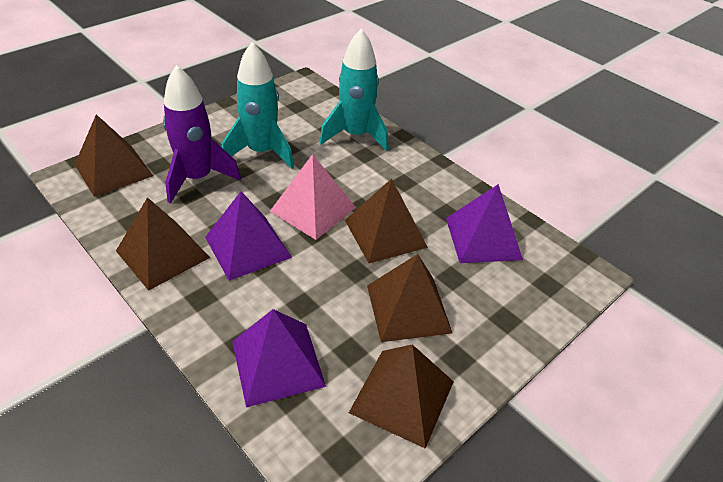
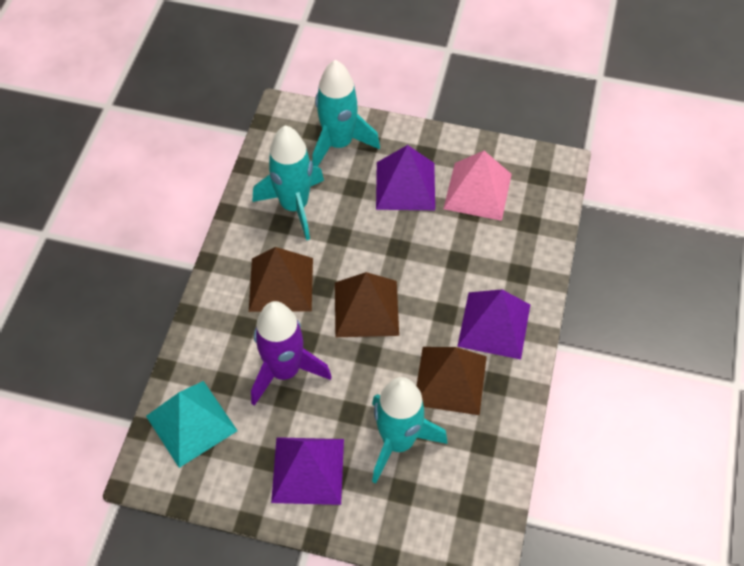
brown pyramid: [75,115,153,197] [116,197,210,291] [345,178,428,263] [349,344,454,449] [367,254,452,342] = 5 -> [249,247,313,312] [335,272,399,337] [417,347,487,415] = 3
turquoise pyramid: none = 0 -> [146,381,238,468] = 1
turquoise rocket: [222,42,294,169] [320,29,389,151] = 2 -> [252,126,324,240] [312,60,380,167] [372,377,447,483] = 3

